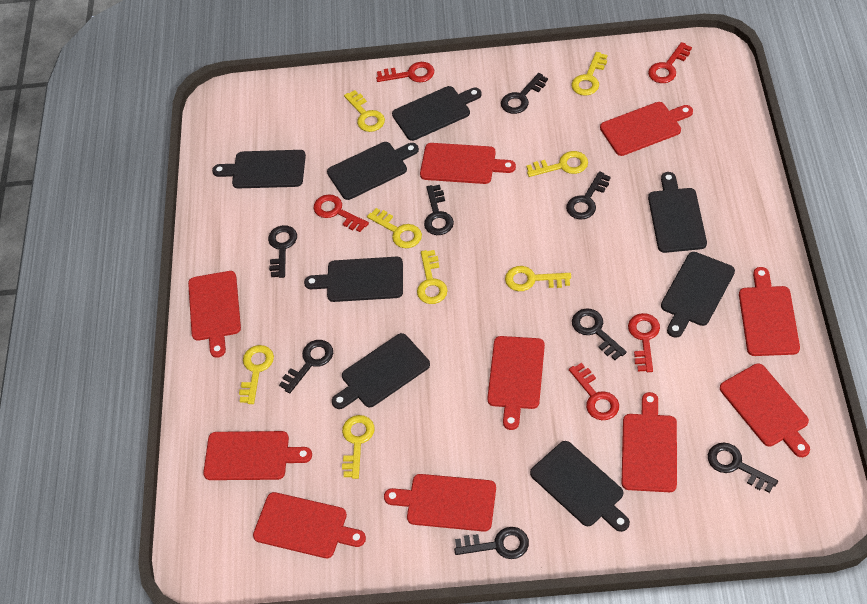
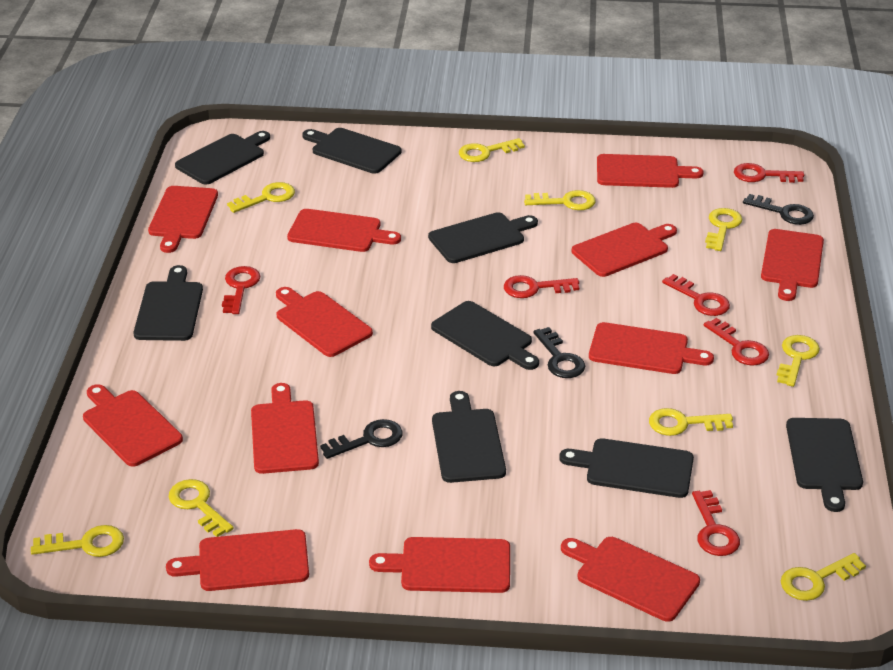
black key: [268,225,297,278] [279,340,333,394] [424,185,454,235] [454,527,529,559] [501,73,548,114] [566,171,611,220] [572,308,627,360] [708,443,778,493] = 8 -> [320,419,403,459] [533,327,585,378] [743,194,814,225] = 3
red cutting board: [188,271,241,358] [203,431,312,480] [253,492,366,558] [384,474,496,532] [420,143,516,184] [487,336,545,430] [600,102,693,156] [622,392,677,492] [720,363,810,457] [739,267,800,356] = 10 -> [83,384,183,467] [148,186,218,253] [166,529,309,591] [251,383,319,474] [276,287,373,357] [287,209,401,252] [369,537,510,593] [561,537,700,622] [572,223,677,277] [589,322,714,374] [597,154,704,188] [761,229,824,301] = 12
red key: [313,194,369,232] [376,62,434,82] [569,363,619,420] [628,313,660,372] [648,42,692,83] = 5 -> [222,266,260,314] [504,275,579,298] [662,274,730,316] [692,490,740,556] [704,318,769,366] [734,163,804,183] = 6
yellow key: [239,345,274,404] [342,415,375,479] [344,90,385,132] [367,208,422,248] [417,250,448,304] [505,266,571,291] [526,151,588,177] [571,52,608,96] = 8 -> [31,525,124,557] [169,479,234,537] [227,182,295,213] [459,138,525,162] [524,190,596,210] [649,408,733,436] [705,208,742,251] [777,335,820,387] [781,553,866,601] = 9

